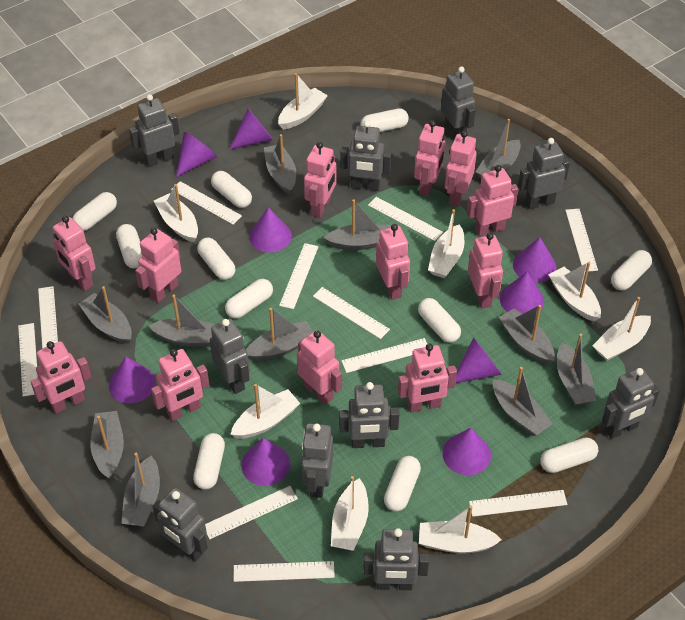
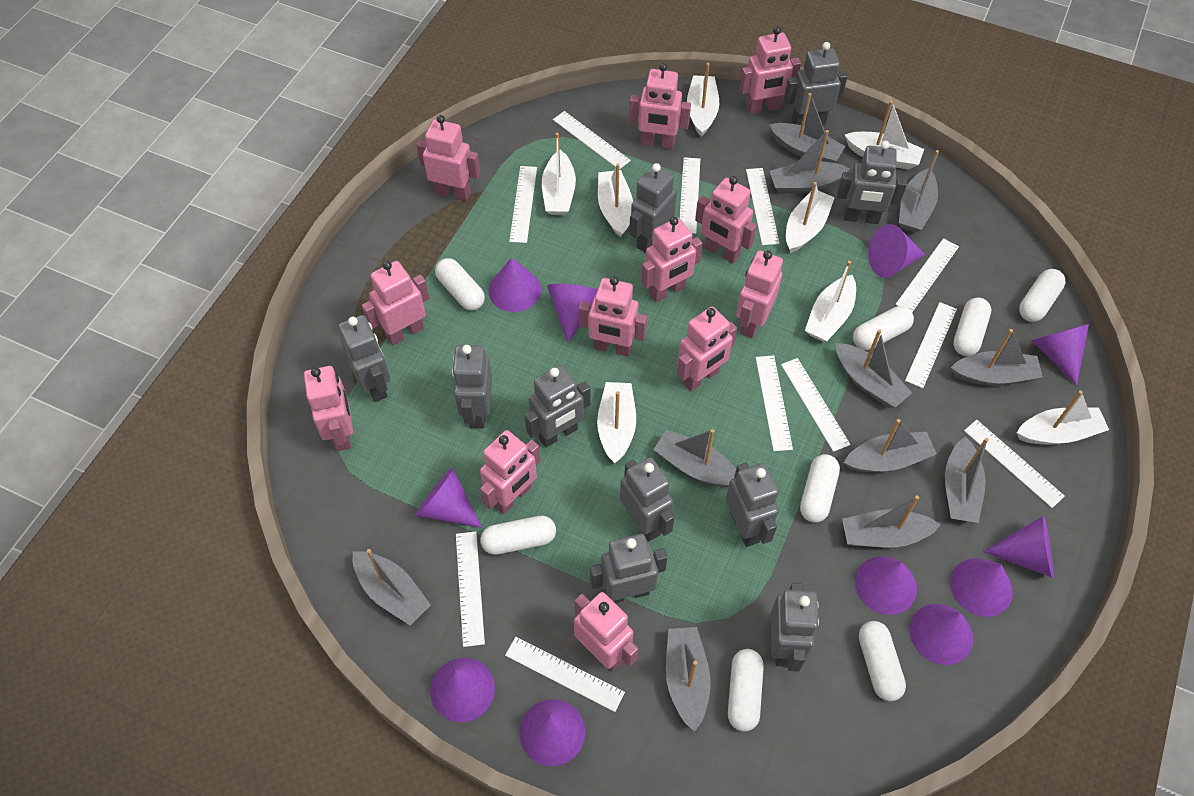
purple cone: [109,357,156,403] [176,132,217,177] [229,109,273,150] [241,438,290,486] [249,207,292,253] [442,427,491,475] [456,337,502,383] [500,272,544,314] [513,237,556,283] = 9 -> [415,468,482,528] [430,658,495,722] [488,258,541,312] [519,699,585,766] [547,284,597,343] [855,556,917,615] [868,224,925,277] [910,604,973,665] [950,558,1013,617] [983,516,1053,578] [1031,324,1089,385] = 11
white capsule: [72,192,117,231] [116,224,142,269] [193,433,225,490] [197,237,235,280] [211,171,252,208] [225,279,273,319] [360,108,409,132] [384,456,421,512] [418,298,461,343] [540,437,598,473] [611,250,652,291] = 11 -> [435,258,485,310] [480,516,556,555] [728,649,764,732] [800,454,840,523] [853,306,914,350] [859,621,906,701] [953,298,991,356] [1019,269,1066,322] = 8

